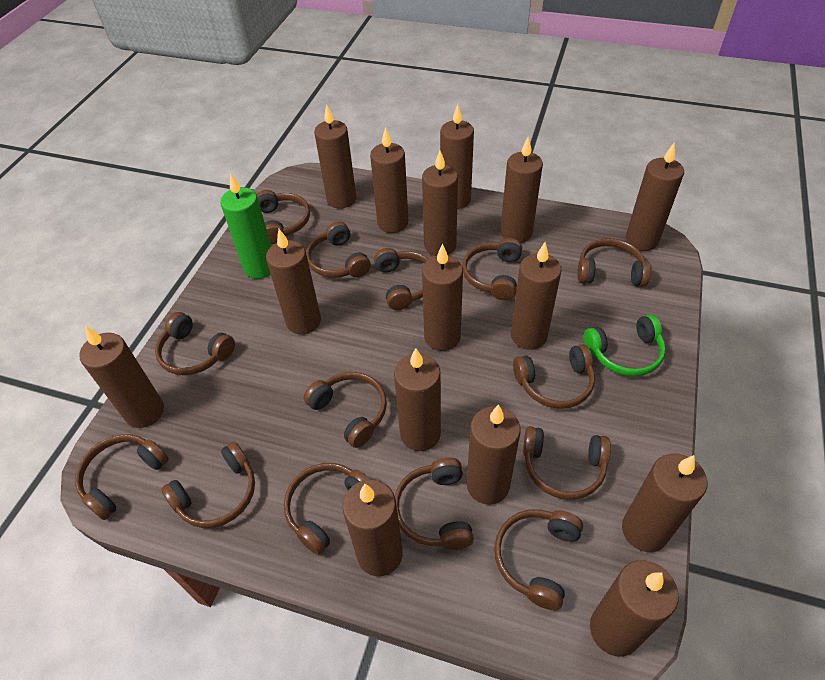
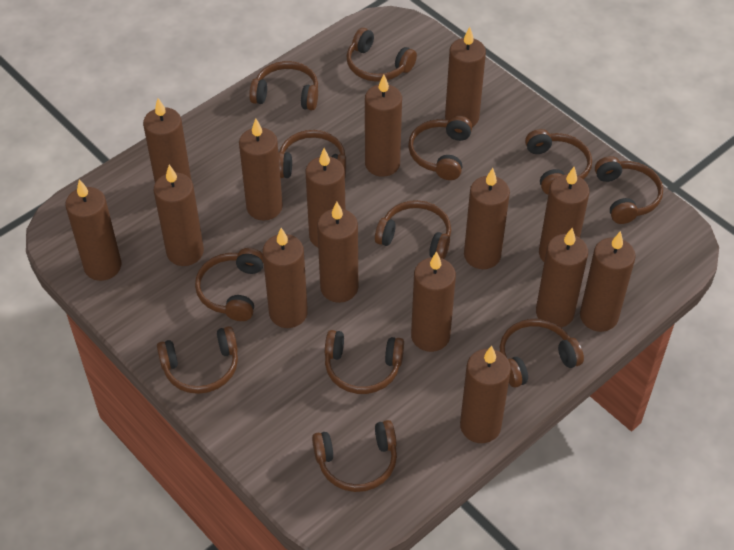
brown headphones: [75,434,169,520] [155,312,235,375] [161,442,255,528] [257,190,310,244] [284,463,371,555] [304,372,387,448] [306,221,371,278] [374,248,429,310] [395,457,474,550] [462,238,522,300] [494,509,583,610] [513,344,595,409] [523,426,611,500] [577,238,651,286] = 14 -> [157,326,238,394] [195,248,264,321] [249,61,318,110] [278,130,346,178] [312,420,397,492] [325,330,404,394] [347,28,417,82] [375,200,451,259] [408,115,472,180] [500,319,584,387] [525,129,592,194] [595,156,663,224] = 12
green candle: [220,173,271,279] = 1 -> none = 0
green headphones: [583,315,666,376] = 1 -> none = 0

